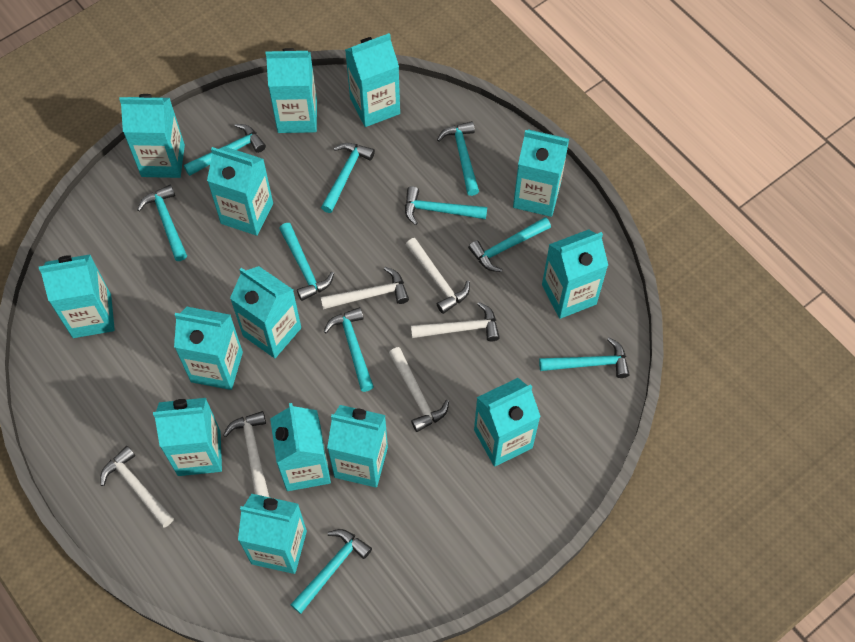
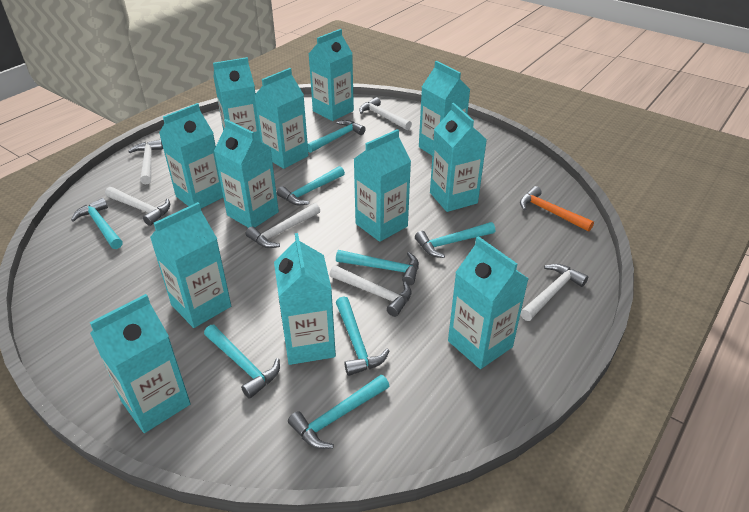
orange hammer: none = 0 -> [520,186,594,231] = 1
turquoise carton: [39,254,115,338] [119,94,185,178] [153,398,222,476] [174,307,243,390] [207,147,273,236] [230,266,301,358] [238,494,307,574] [266,48,317,133] [270,403,331,491] [327,405,388,487] [345,33,400,127] [474,378,541,467] [513,129,569,217] [542,229,608,319] = 14 -> [90,294,191,433] [150,202,231,328] [159,103,223,208] [213,57,261,142] [214,119,279,228] [254,68,309,169] [274,233,336,365] [309,29,354,121] [354,129,411,242] [419,61,470,155] [430,103,487,212] [448,236,529,369] = 12
turquoise hammer: [137,185,187,261] [184,124,266,176] [279,223,334,301] [290,529,372,614] [321,143,375,213] [324,307,374,392] [405,186,487,225] [437,121,479,196] [468,217,551,272] [539,337,630,378] = 10 -> [71,198,123,249] [204,325,280,399] [277,166,345,206] [288,375,389,449] [308,120,366,153] [336,250,419,286] [336,297,389,376] [415,222,495,258] = 8

